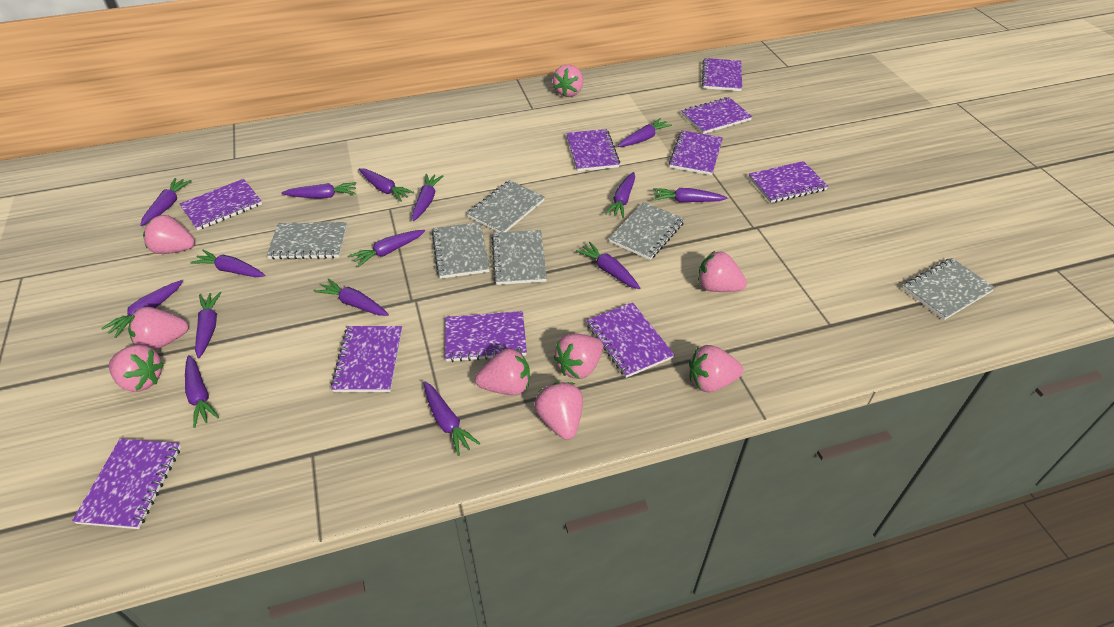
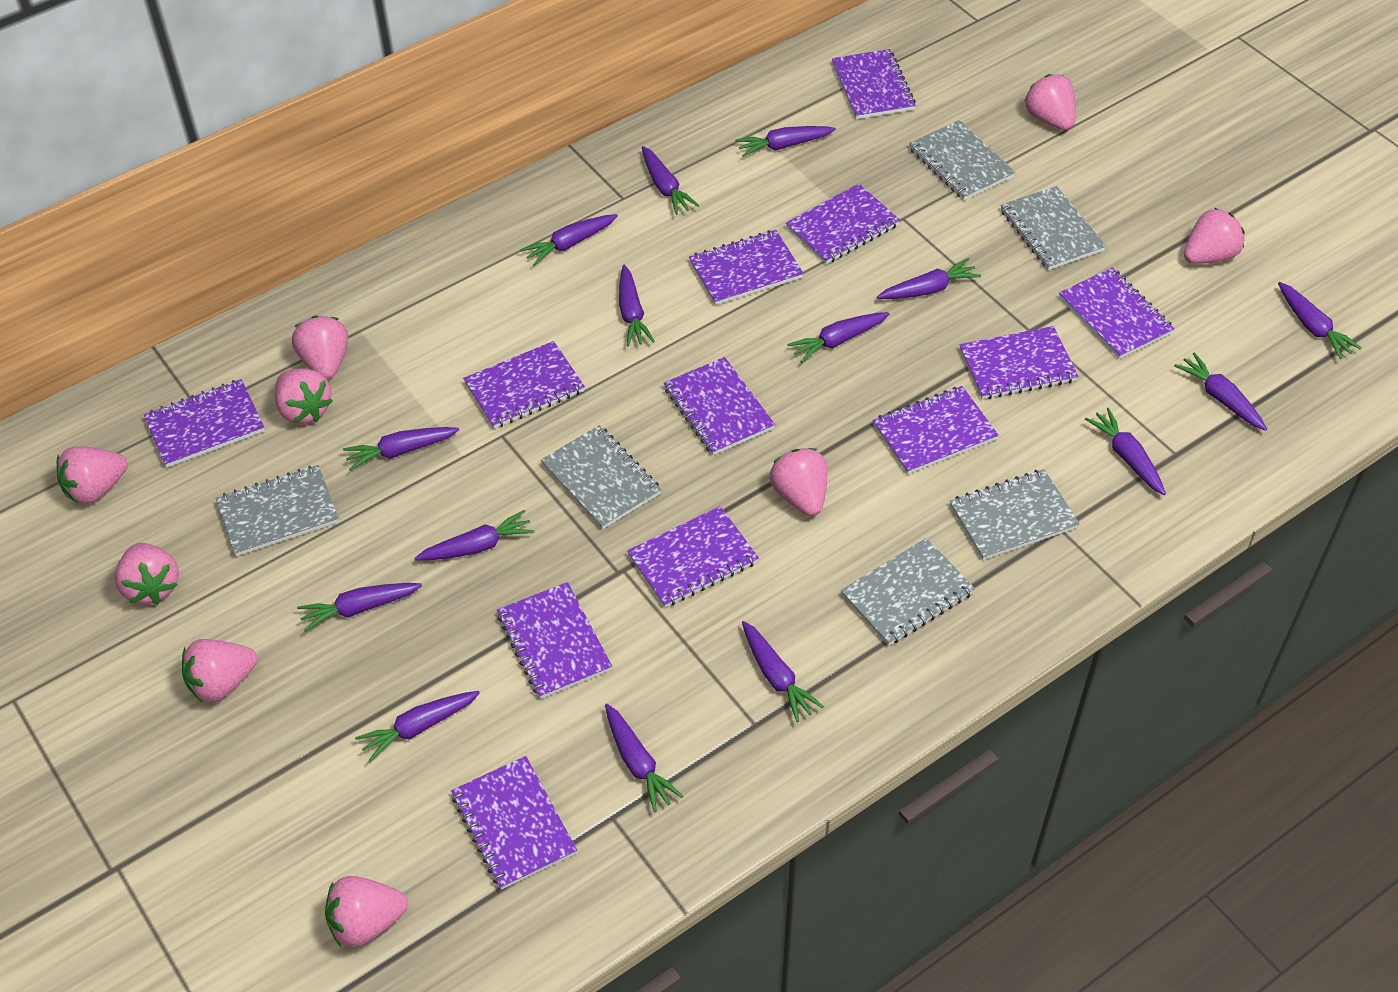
purple notebook: [72,439,181,529] [180,179,262,230] [331,326,402,392] [445,311,527,362] [566,129,620,172] [586,302,675,378] [669,130,723,175] [682,97,752,134] [702,58,742,91] [748,161,828,203] = 10 -> [144,379,265,468] [451,756,577,890] [463,341,585,429] [497,582,612,699] [627,506,759,608] [664,357,775,455] [689,230,804,305] [786,184,900,264] [832,49,916,119] [873,386,999,474] [960,326,1078,399] [1059,268,1175,359] = 12

